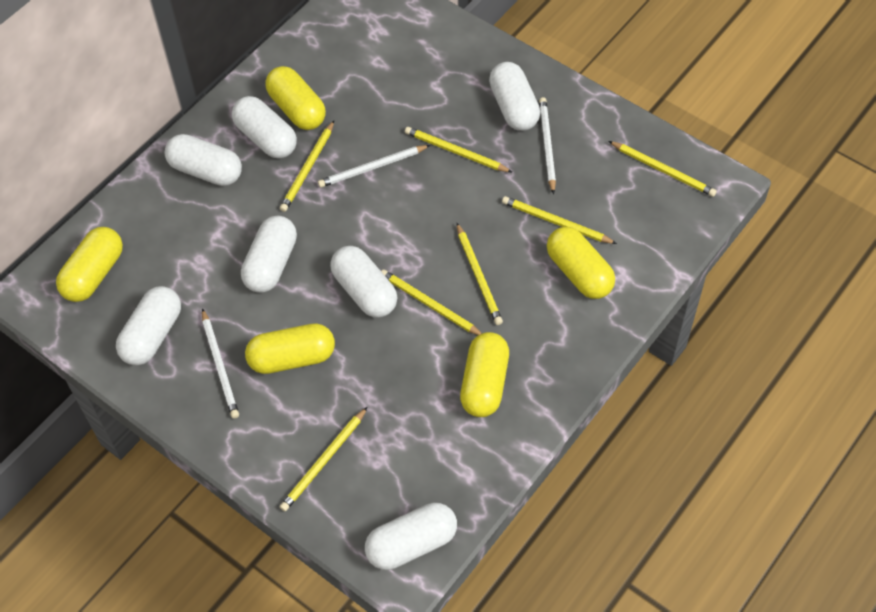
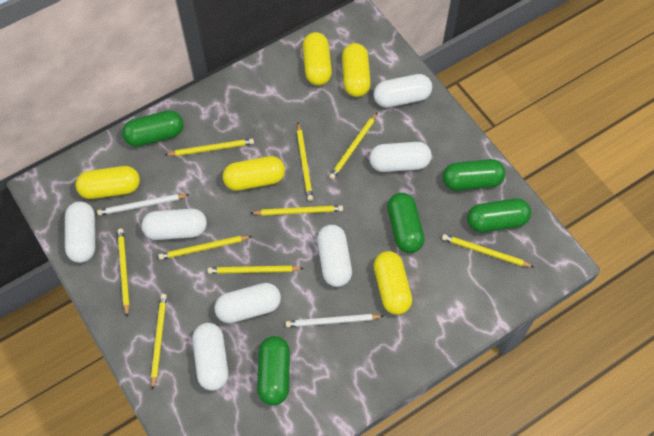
green capsule: none = 0 -> [122,110,183,147] [257,336,290,405] [387,193,424,253] [443,159,506,191] [467,198,531,232] = 5
white pencil: [202,308,239,419] [318,145,430,188] [539,97,556,194] = 3 -> [97,194,190,215] [286,314,384,327] = 2
yellow pencil: [280,121,334,212] [280,407,367,512] [381,269,482,335] [405,127,512,172] [457,223,503,325] [502,196,617,244] [609,141,717,197] = 7 -> [118,229,130,317] [151,294,167,390] [158,236,252,260] [165,139,254,156] [207,266,304,274] [250,205,343,216] [297,123,313,201] [329,112,378,179] [442,234,534,267] = 9

